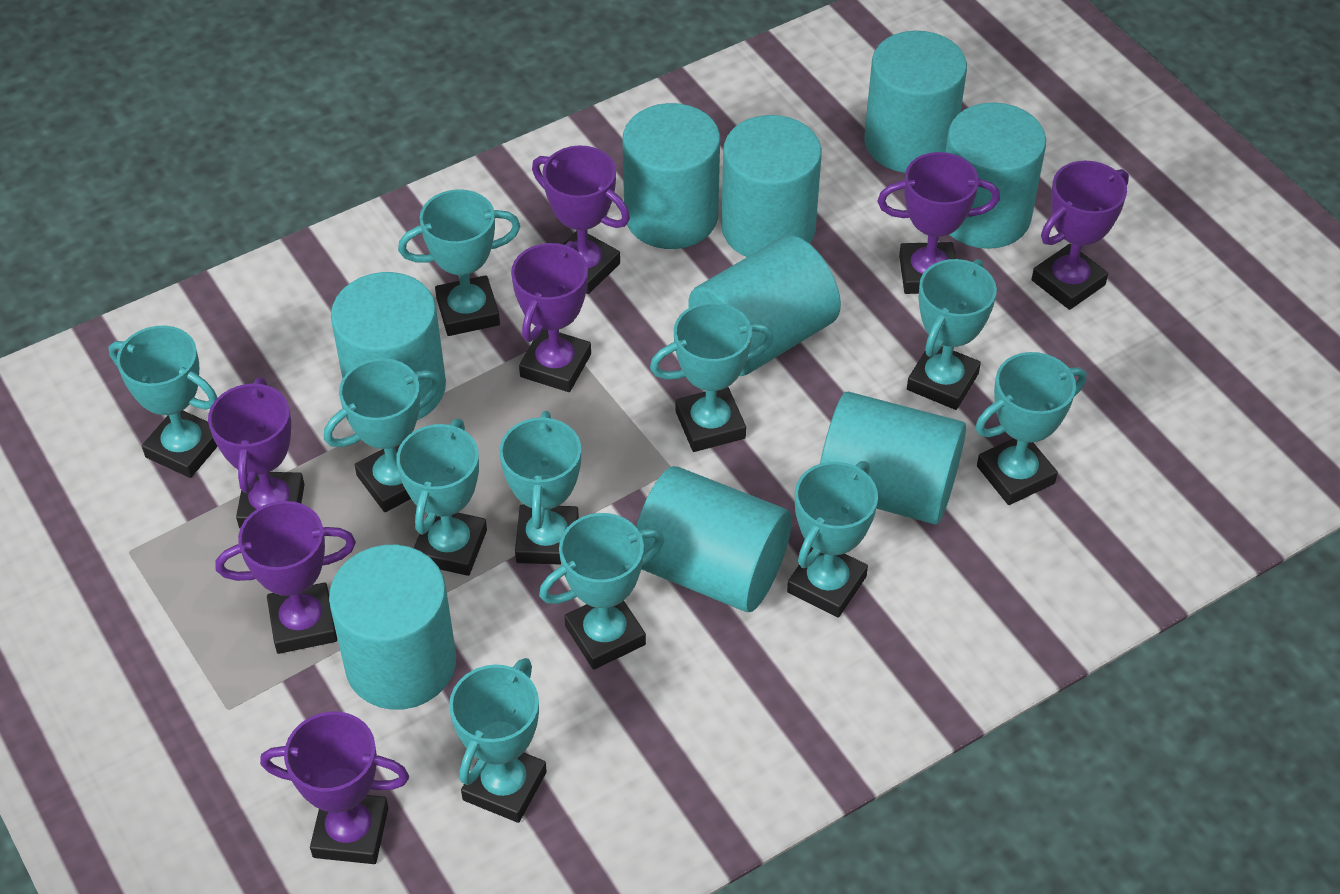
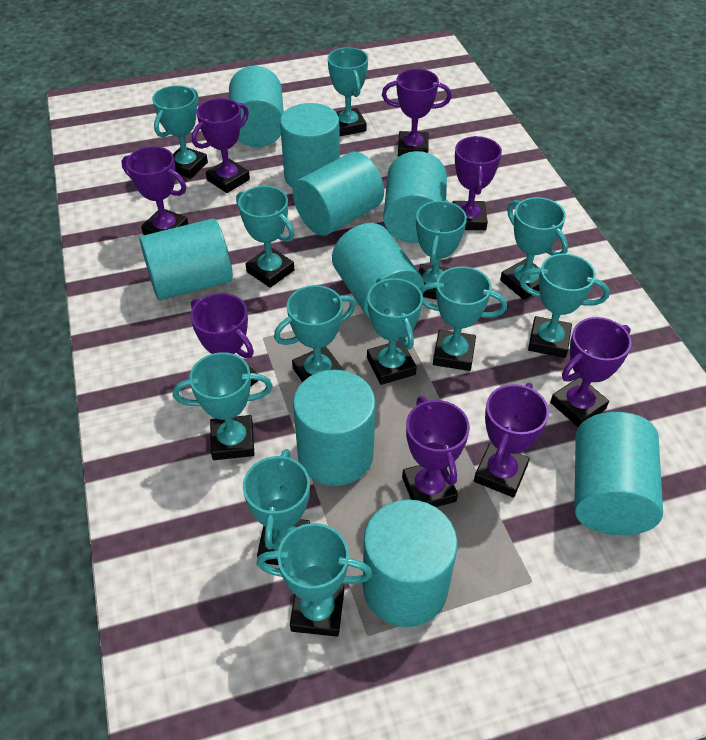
purple trophy: [208,378,305,528] [216,501,356,654] [260,712,409,864] [511,241,591,392] [532,146,630,294] [877,152,1000,294] [1032,161,1129,310] = 7 -> [121,146,188,235] [190,293,258,387] [192,98,250,193] [382,69,452,157] [402,396,470,507] [452,136,502,230] [474,383,549,498] [550,317,632,427] = 8
turquoise trophy: [109,325,218,478] [324,358,441,512] [397,419,487,576] [398,189,521,336] [449,658,547,823] [499,411,581,565] [539,513,664,670] [650,302,774,452] [787,461,878,618] [907,259,997,410] [975,352,1086,505] = 11 -> [152,85,208,179] [173,352,273,460] [236,186,295,288] [243,449,310,565] [257,523,373,637] [274,285,356,382] [328,47,368,136] [367,277,423,385] [416,200,467,300] [419,266,507,371] [500,197,568,300] [519,254,610,358] = 12

